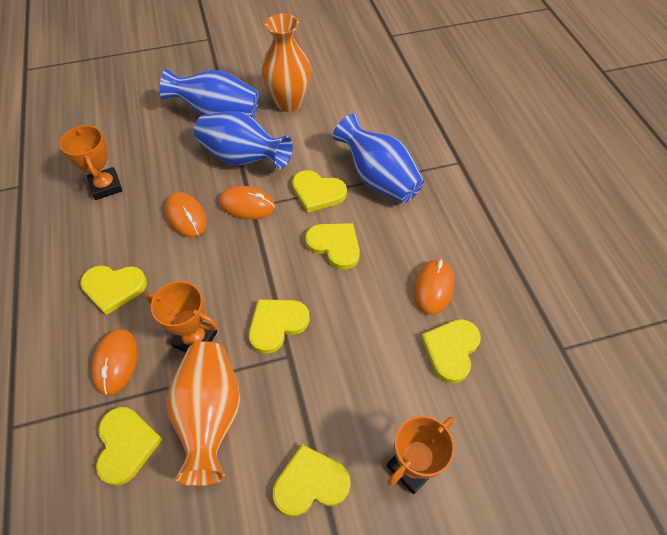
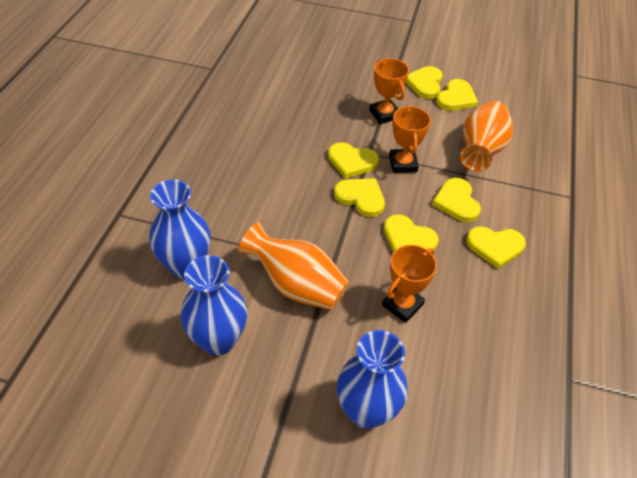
orange mouse: [91,329,138,396] [165,192,207,237] [219,186,275,219] [413,259,455,315] = 4 -> none = 0

